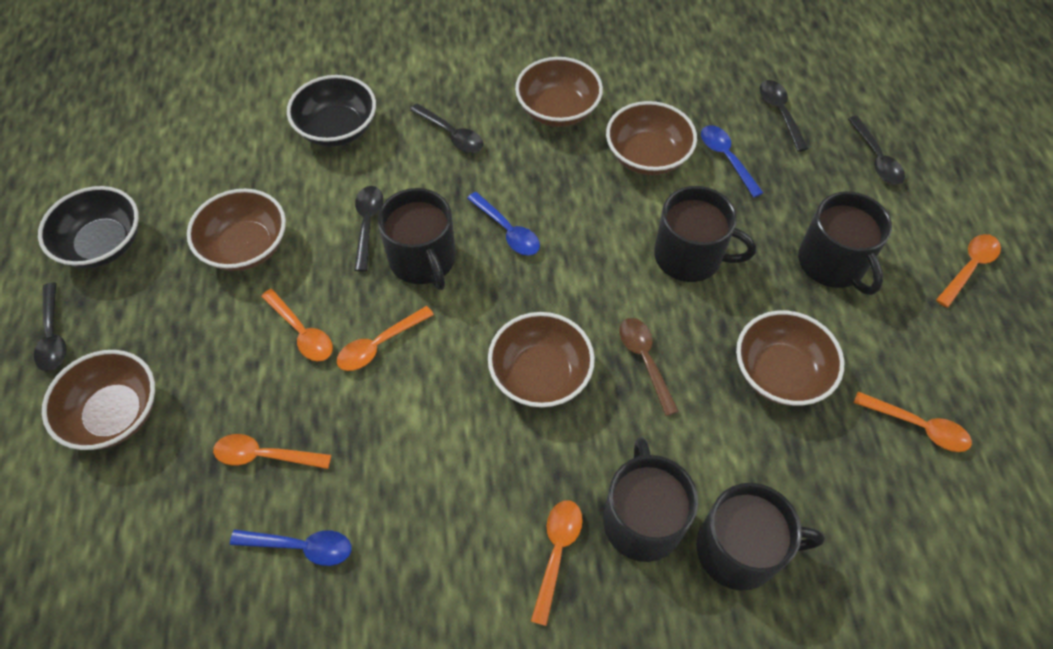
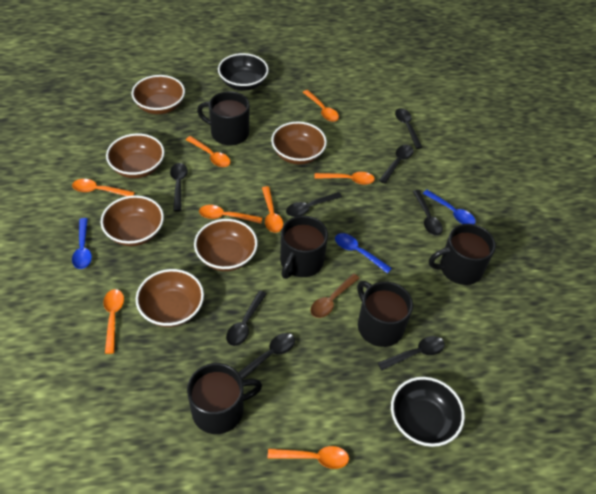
black spoon: [34,282,66,371] [354,186,383,271] [410,104,484,153] [760,80,808,152] [848,116,905,185] = 5 -> [170,163,188,211] [226,291,267,346] [238,333,295,380] [286,192,342,217] [378,336,445,370] [379,145,414,184] [395,108,423,149] [413,190,443,236] = 8
orange spoon: [213,434,331,469] [261,289,333,361] [337,306,434,371] [531,500,583,626] [854,392,972,452] [936,234,1001,308] = 6 -> [72,179,135,196] [103,289,124,354] [186,136,230,167] [199,205,263,223] [262,186,283,233] [268,446,349,469] [303,90,339,122] [314,172,375,185] = 8

